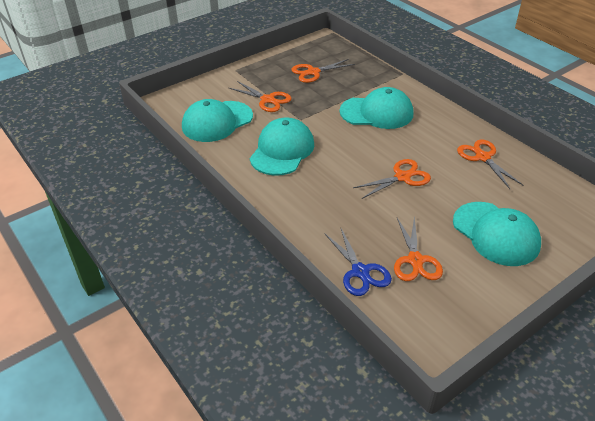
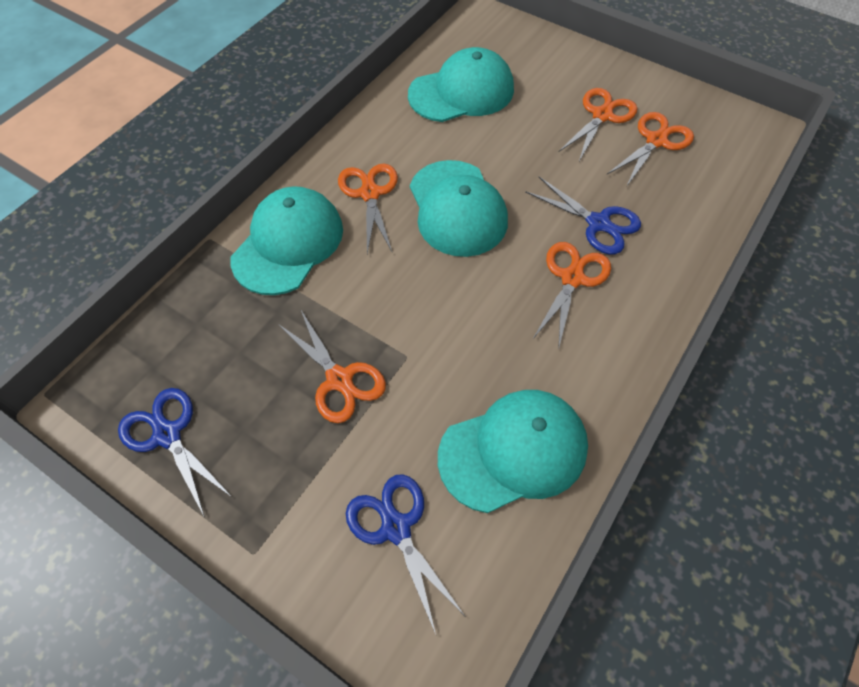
blue scissors: [324,227,392,296] = 1 -> [118,388,232,516] [346,474,465,634] [525,177,641,255] = 3

